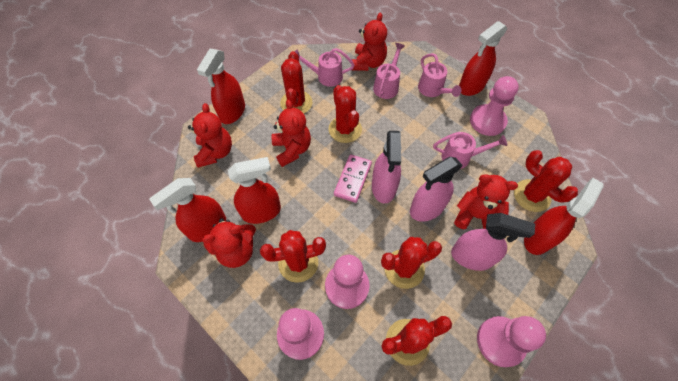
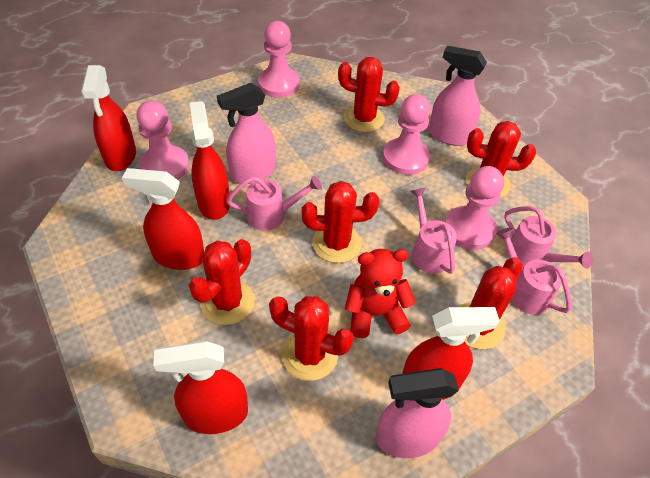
pink domino: [334,154,372,203] = 1 -> none = 0
red teddy bear: [188,103,232,168] [202,218,256,268] [272,99,311,167] [351,13,387,71] [454,174,518,229] = 5 -> [345,249,416,338] = 1

